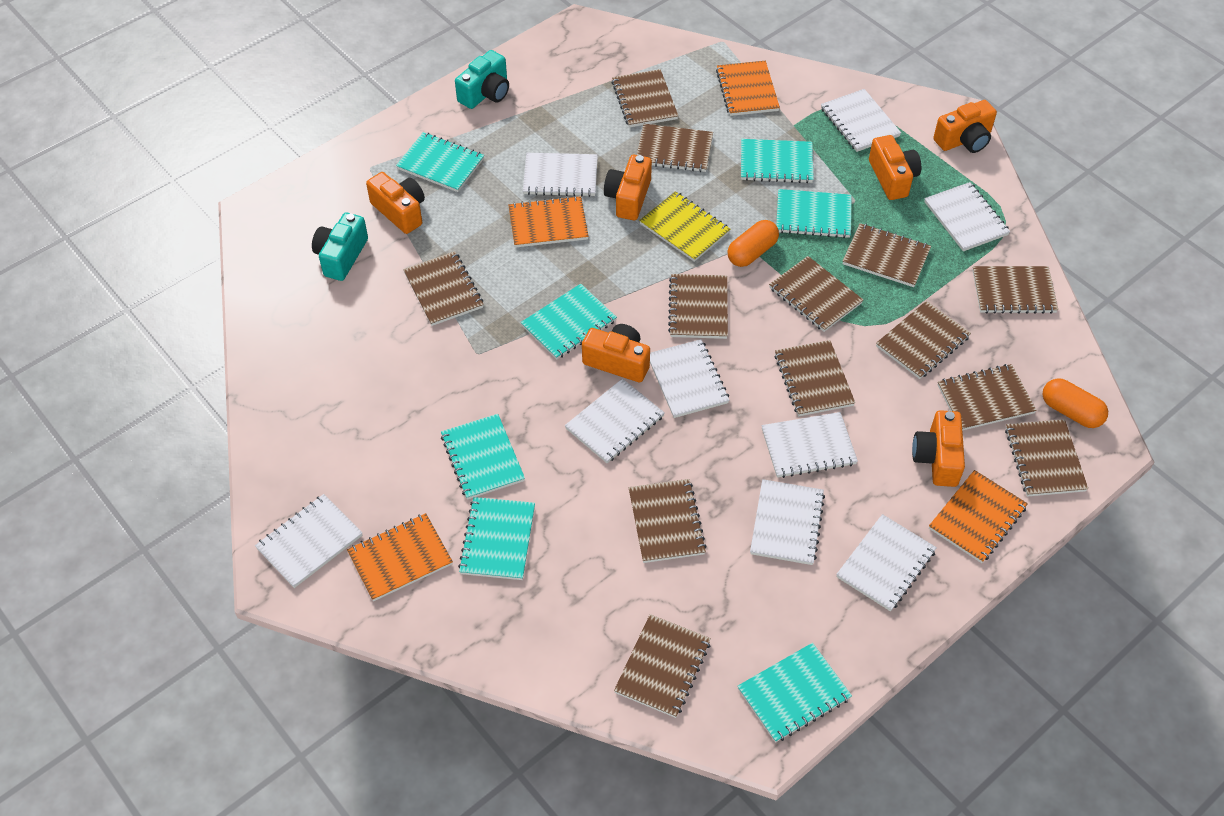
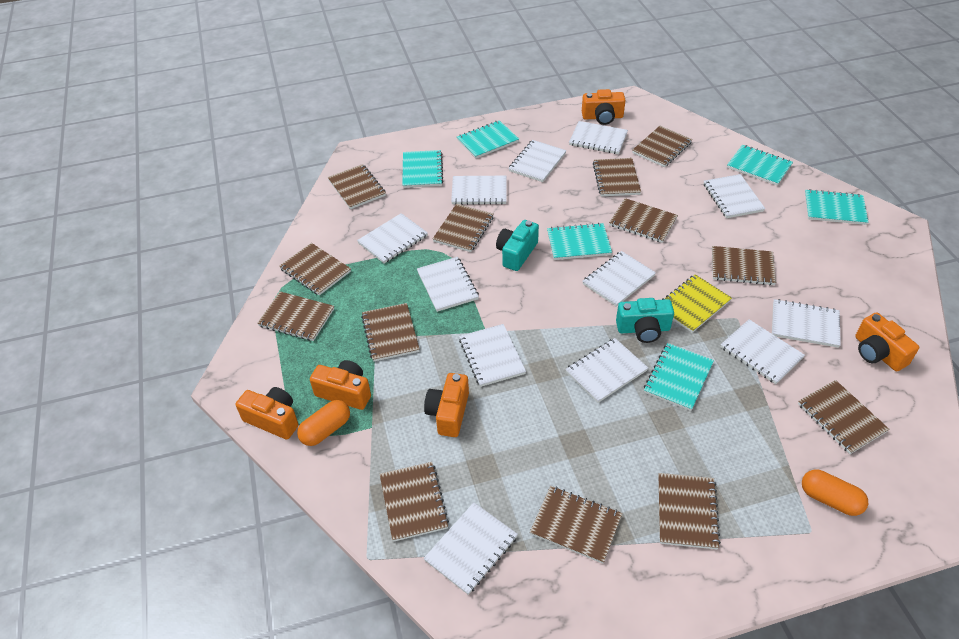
orange camera: [366,172,425,234] [582,324,650,382] [604,155,652,220] [869,135,921,200] [912,410,965,487] [933,100,997,153] = 6 -> [236,387,299,439] [310,360,371,410] [424,373,469,437] [582,89,626,125] [855,312,919,371] = 5
orange notebook: [347,513,453,601] [508,196,589,248] [716,61,780,116] [929,470,1028,563] = 4 -> none = 0
turquoise notebook: [396,132,484,192] [441,414,525,500] [458,497,535,580] [521,284,617,360] [737,643,852,743] [741,139,814,183] [776,189,852,238] = 7 -> [402,150,443,188] [457,120,519,158] [547,223,612,260] [644,343,714,411] [727,145,793,186] [805,189,868,225] = 6
white notebook: [255,494,363,588] [523,153,598,197] [565,378,665,463] [650,339,729,418] [750,479,825,565] [762,412,858,478] [821,89,901,152] [836,514,937,611] [924,182,1010,251] = 9 -> [357,213,428,263] [417,257,479,312] [424,502,518,595] [451,176,507,205] [459,324,526,387] [508,140,566,182] [565,338,648,403] [569,121,628,154] [582,251,656,307] [704,174,765,218] [721,319,805,384] [772,299,841,348] = 12

